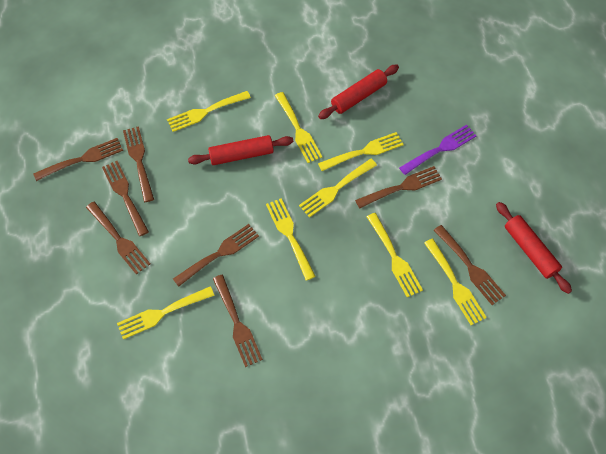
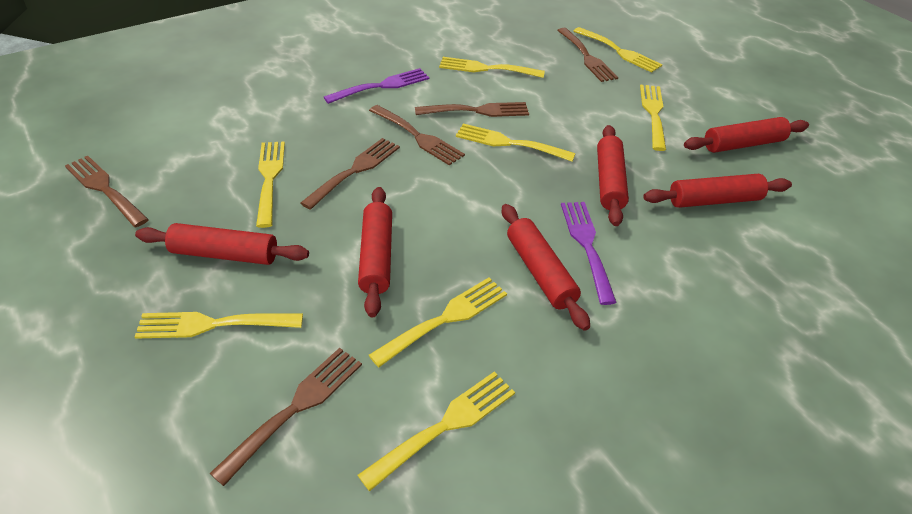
brown fork: [33,138,123,181] [86,201,150,274] [102,161,149,236] [123,126,154,202] [173,224,259,287] [213,275,263,367] [355,166,442,208] [434,225,506,305] = 8 -> [65,156,149,227] [210,348,362,486] [300,138,400,210] [369,105,465,166] [415,102,529,117] [557,28,618,82] = 6
purple fork: [399,125,477,175] = 1 -> [324,68,429,104] [561,202,617,305] = 2
red rolling pin: [188,135,294,165] [318,65,399,119] [496,202,572,294] = 3 -> [135,223,309,265] [358,187,392,318] [502,204,590,331] [597,125,629,226] [643,174,792,208] [684,117,809,153] = 6

